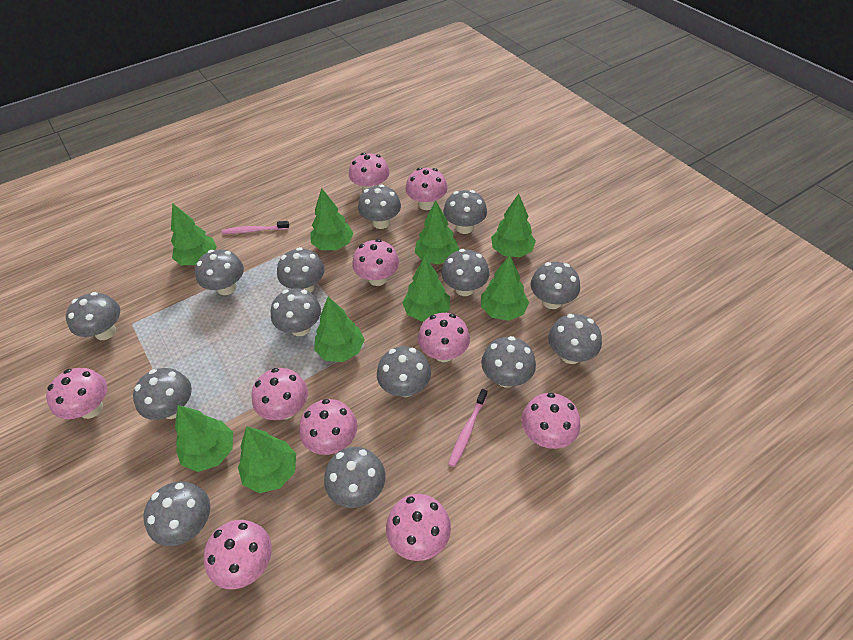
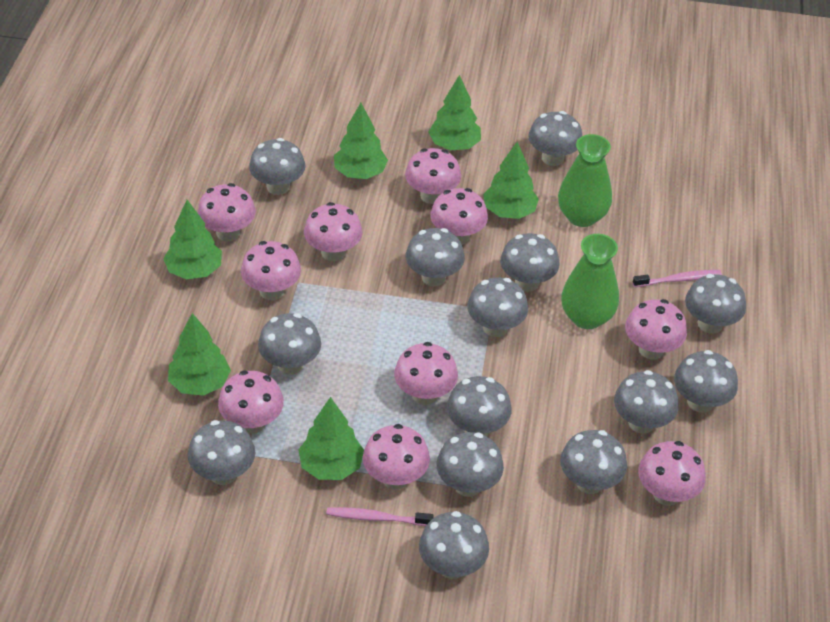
green tree: [171,203,217,265] [175,405,233,472] [238,426,296,493] [311,188,354,250] [314,297,364,362] [402,256,450,322] [415,201,459,264] [481,255,529,321] [491,194,536,257] = 9 -> [163,200,222,279] [168,313,231,396] [298,397,364,480] [334,103,388,179] [428,75,481,150] [483,142,539,219] = 6
green vase: none = 0 -> [558,134,612,227] [561,234,619,329] = 2

